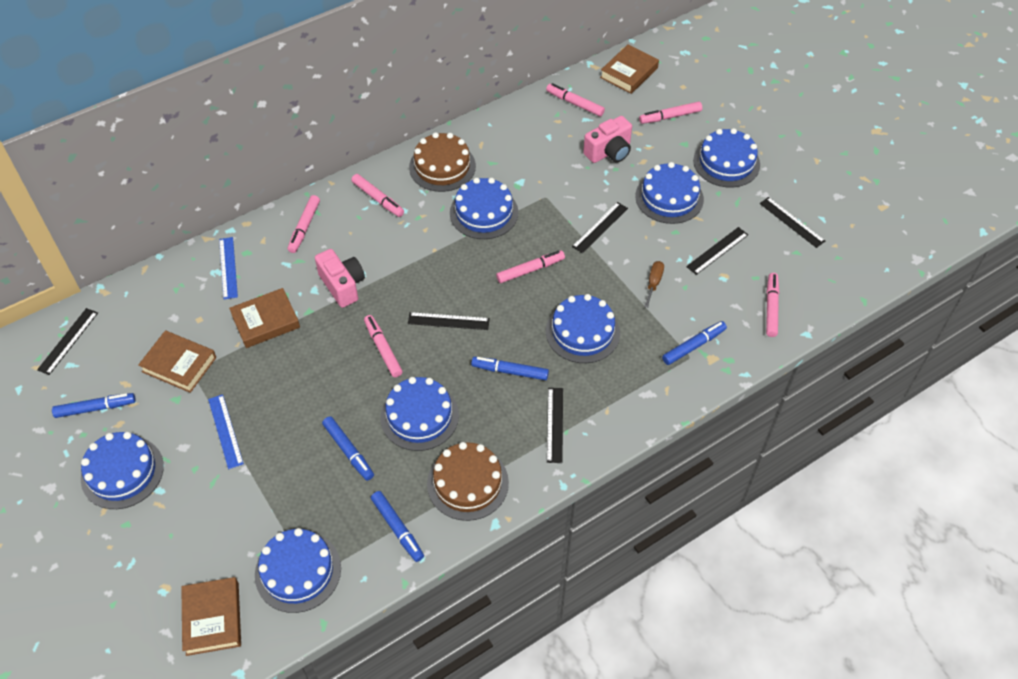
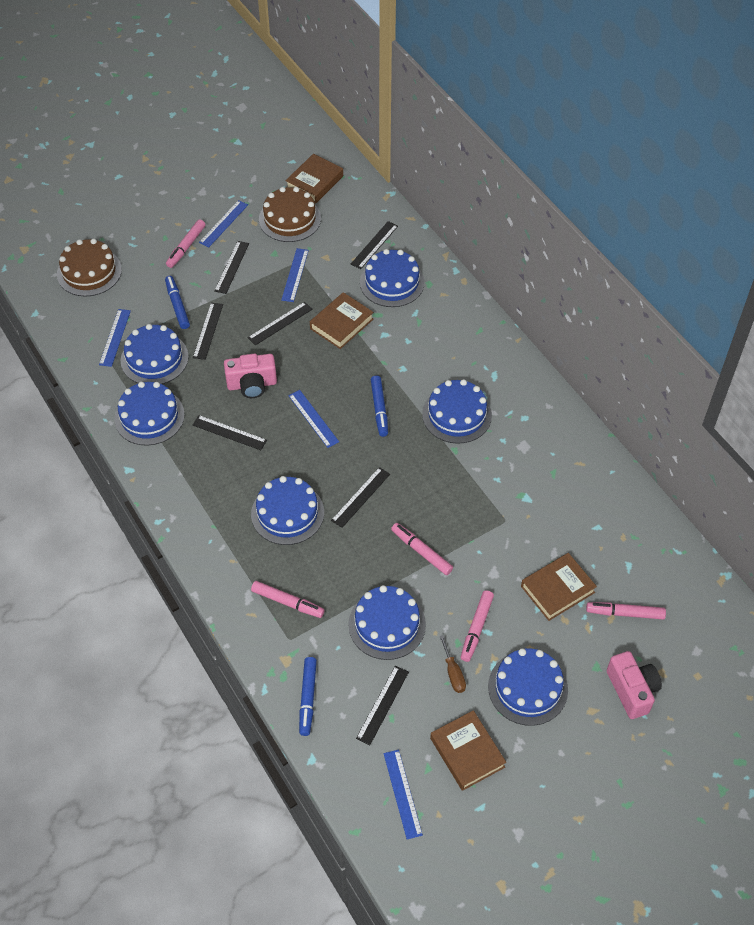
black ruler: [37,308,98,375] [408,312,490,330] [547,388,563,463] [572,202,628,254] [686,227,748,275] [760,197,825,248] = 6 -> [193,302,223,360] [193,415,267,450] [215,241,249,294] [248,302,312,345] [331,467,390,528] [351,221,398,269] [356,666,409,745] = 7
blue marker: [52,393,136,418] [322,416,374,481] [371,491,424,562] [471,357,549,380] [662,321,727,365] = 5 -> [165,276,190,329] [299,657,317,736] [371,375,388,437] = 3
blue ruler: [208,394,244,469] [219,237,238,300] = 2 -> [99,309,131,367] [199,200,248,247] [281,248,309,302] [289,390,339,448] [384,750,423,839] = 5
pink marker: [288,195,320,253] [351,174,404,217] [364,315,403,377] [496,250,565,283] [546,83,605,117] [639,101,702,124] [766,273,779,337] = 7 -> [166,219,206,268] [251,581,325,618] [391,523,453,575] [461,590,494,662] [586,602,666,620] = 5

